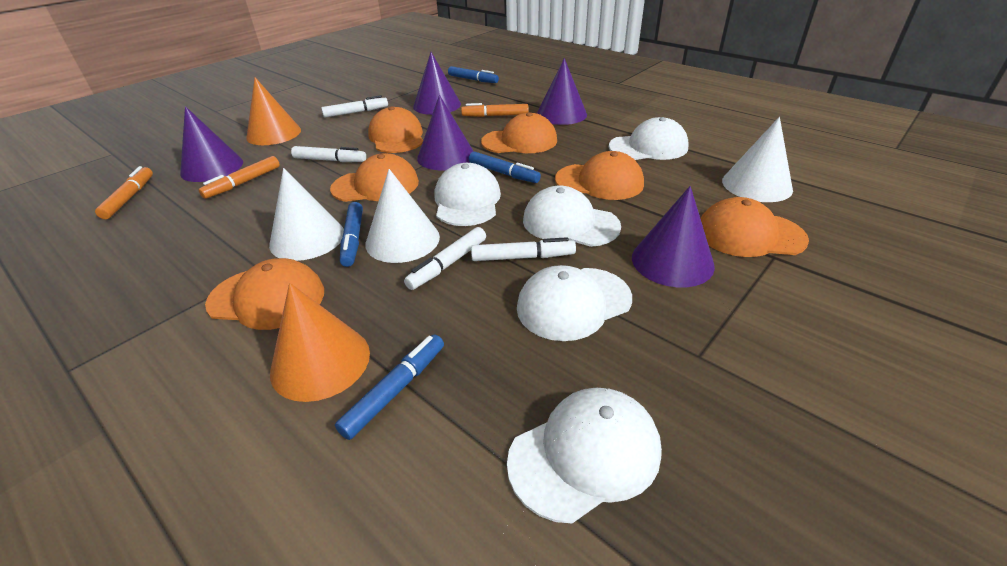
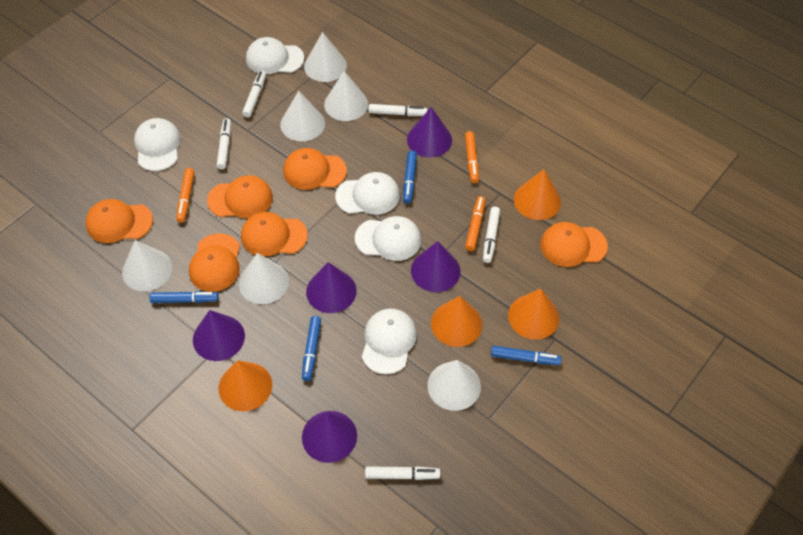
orange cone: [246,77,301,145] [270,283,370,402] = 2 -> [219,360,272,411] [431,296,482,347] [508,288,559,339] [514,169,561,220] = 4
white cone: [269,168,344,261] [365,169,440,263] [722,117,793,202] = 3 -> [122,240,173,291] [239,253,289,304] [280,91,325,141] [304,32,347,82] [324,71,368,121] [427,360,481,411] = 6
white marker: [291,146,366,162] [321,95,388,118] [404,227,486,290] [471,237,576,261] = 4 -> [217,118,231,169] [242,70,266,118] [365,466,440,480] [368,104,428,116] [483,207,500,263] = 5

